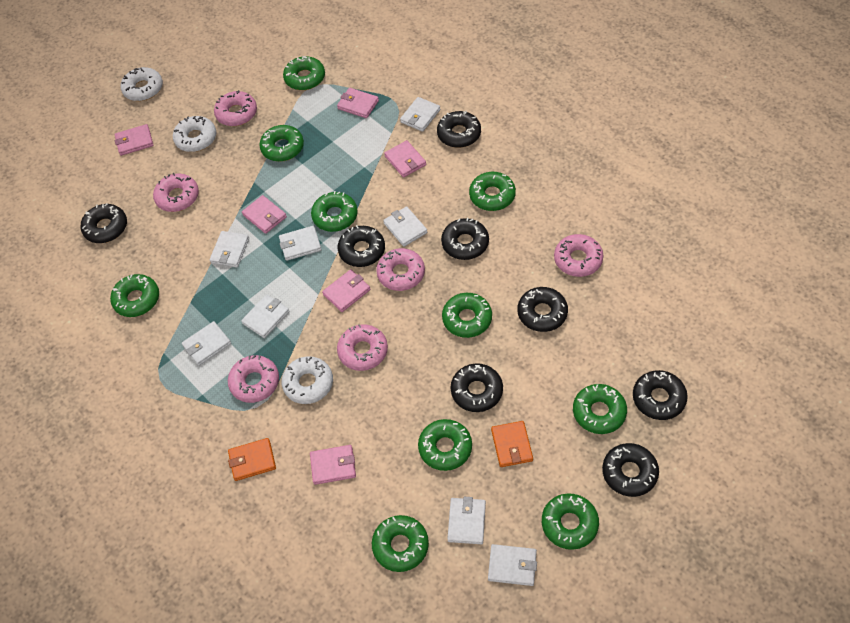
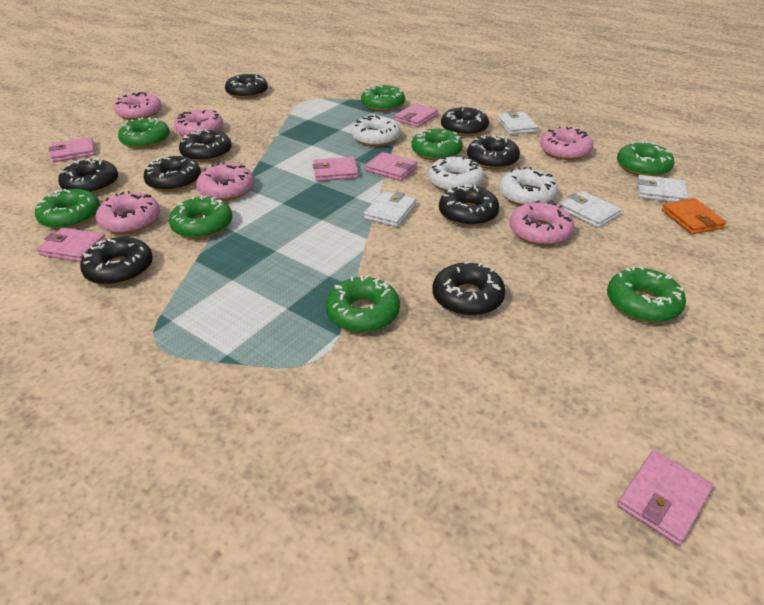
black donut: [80,203,127,243] [338,225,385,267] [437,111,481,148] [441,218,489,260] [451,363,503,412] [518,287,568,332] [602,443,659,497] [633,370,688,420] = 8 -> [58,158,118,194] [80,237,153,285] [143,156,201,192] [179,129,232,162] [225,73,268,99] [433,261,506,316] [439,185,500,226] [441,107,489,136] [467,135,520,169] = 9
green donut: [110,274,159,317] [259,125,304,162] [283,56,325,90] [311,191,358,232] [372,515,429,572] [418,419,472,471] [442,293,492,338] [469,172,516,211] [542,493,599,550] [573,384,627,434] = 10 -> [35,189,100,229] [118,117,170,149] [169,195,232,239] [326,275,400,333] [361,85,405,111] [412,129,463,161] [607,266,686,323] [617,141,674,177] = 8
orange wallet: [228,438,276,481] [491,421,533,467] = 2 -> [662,198,726,234] = 1
white wallet: [182,321,231,366] [210,231,249,268] [241,294,290,338] [279,226,322,261] [383,206,427,247] [400,97,440,132] [447,497,486,544] [488,544,537,586] = 8 -> [364,191,416,227] [497,111,538,135] [560,191,621,228] [637,175,688,202] = 4

